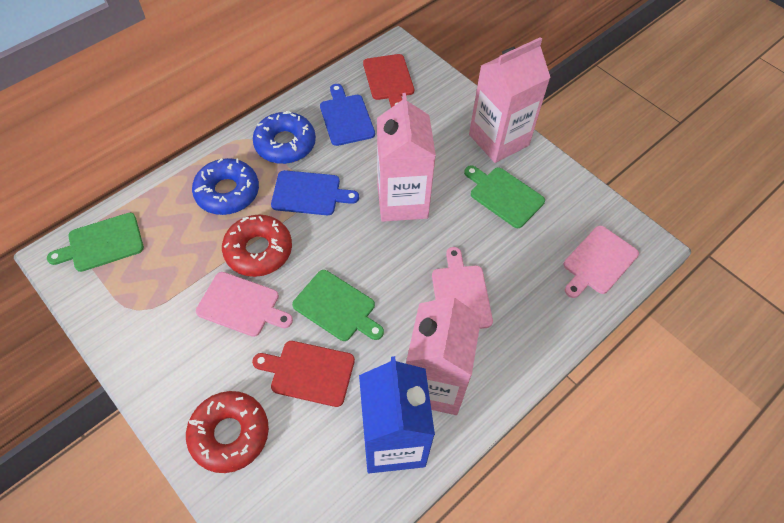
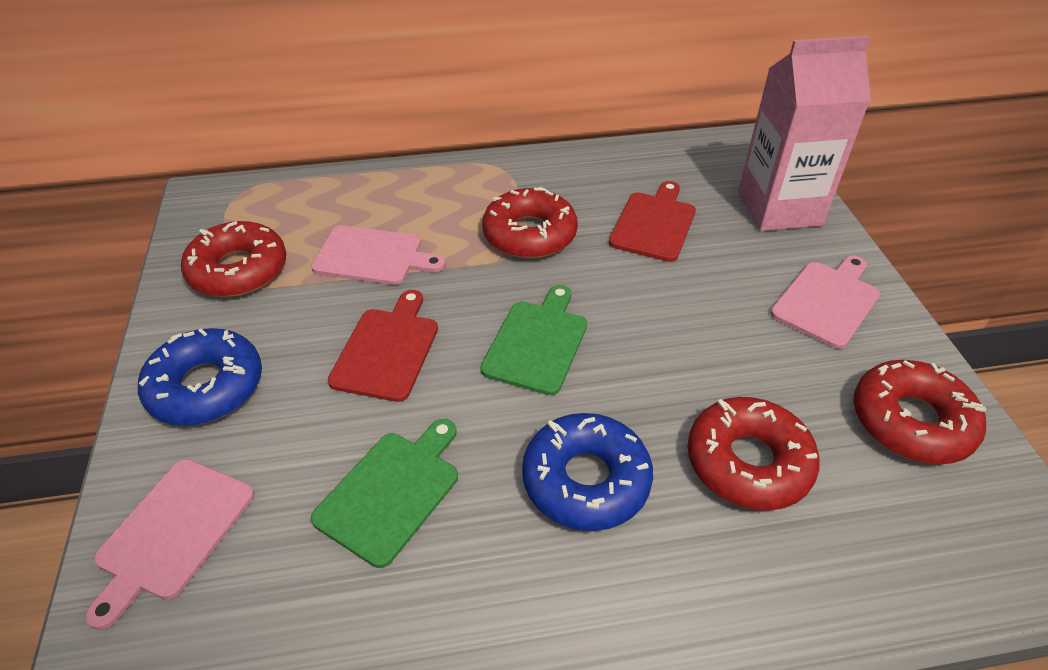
blue carton: [359,356,435,473] = 1 -> none = 0
blue cutting board: [271,170,359,215] [320,84,375,146] = 2 -> none = 0
green cutting board: [47,213,144,272] [292,270,384,341] [464,165,545,228] = 3 -> [311,419,458,568] [480,285,587,395] = 2
pink carton: [377,93,436,222] [406,292,482,415] [469,37,551,163] = 3 -> [738,35,871,231] = 1
red donut: [186,391,269,473] [222,215,292,277] = 2 -> [181,221,286,297] [482,187,578,259] [687,397,820,511] [853,360,987,464] = 4

